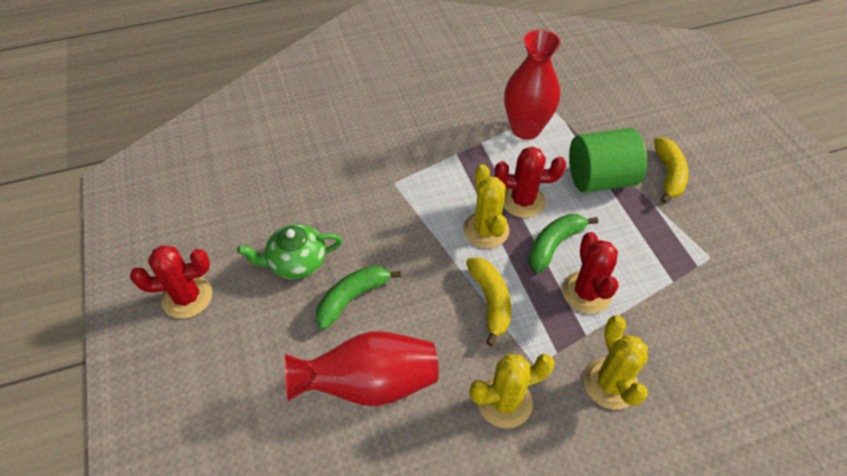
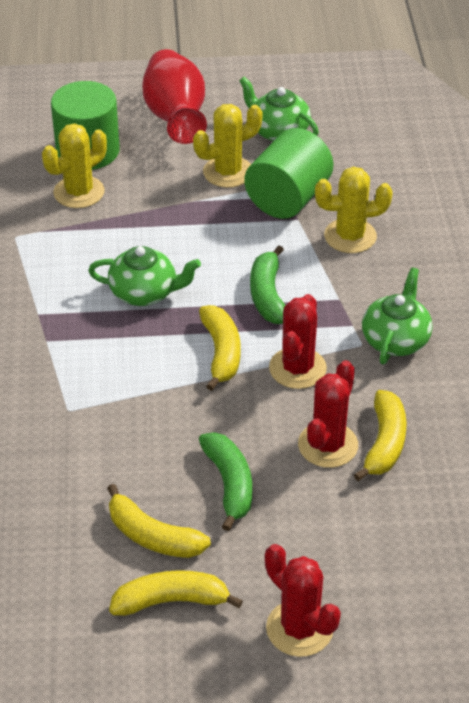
green cylinder: [569,128,647,193] = 1 -> [51,81,120,170] [244,128,334,219] = 2
green teapot: [237,224,342,280] = 1 -> [88,246,201,306] [239,76,319,141] [362,268,432,364] = 3
red vase: [285,331,439,406] [504,29,561,140] = 2 -> [142,49,207,144] = 1
yellow banana: [466,257,511,346] [654,137,688,204] = 2 -> [107,484,211,558] [109,570,243,616] [199,305,241,391] [354,390,407,481] = 4

